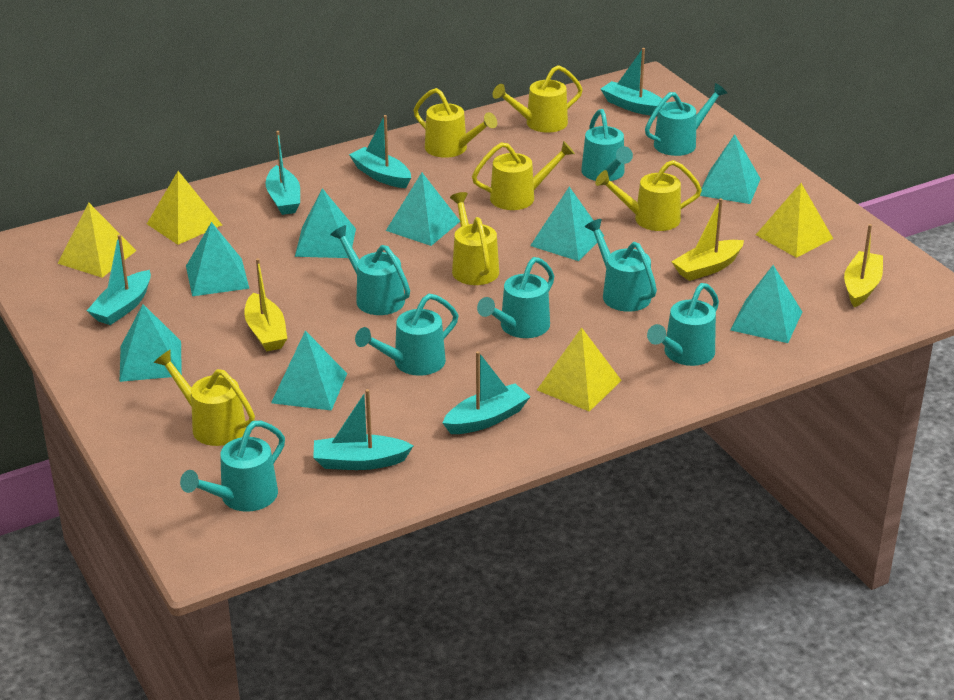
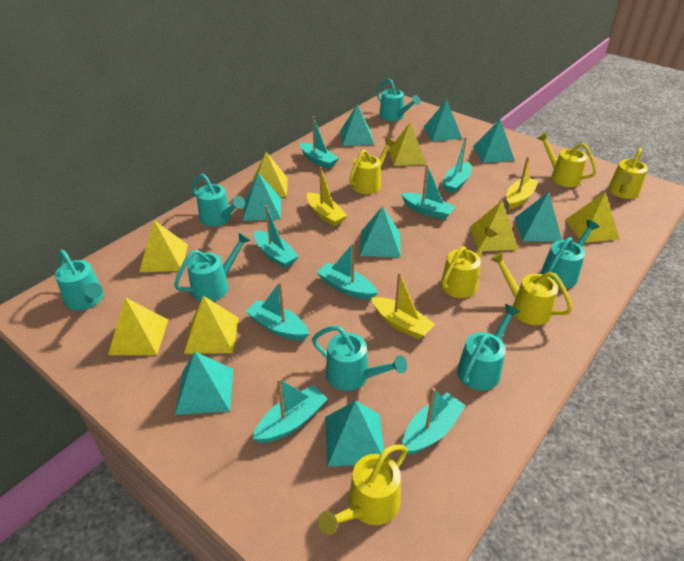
turquoise boat: [87,234,151,325] [265,131,300,215] [313,389,414,470] [349,115,411,188] [443,351,530,434] [601,48,662,116] = 6 -> [245,282,309,341] [252,378,328,443] [254,205,299,268] [300,116,339,169] [317,243,378,300] [401,164,456,220] [402,388,466,455] [442,137,471,193] = 8
turquoise watering can: [180,421,285,512] [330,225,410,315] [355,294,458,376] [477,257,554,338] [581,109,633,181] [585,219,657,312] [645,83,728,156] [647,283,719,366] = 8 -> [55,250,104,310] [174,233,251,301] [192,174,245,226] [312,326,407,391] [377,78,421,121] [457,304,520,390] [541,220,600,288] = 7
yellow pyramid: [57,203,136,278] [147,171,222,245] [537,327,622,412] [756,183,833,258] = 4 -> [108,297,168,355] [139,220,188,272] [184,296,239,354] [252,152,288,197] [389,123,426,166] [470,201,519,251] [565,192,620,243] = 7

